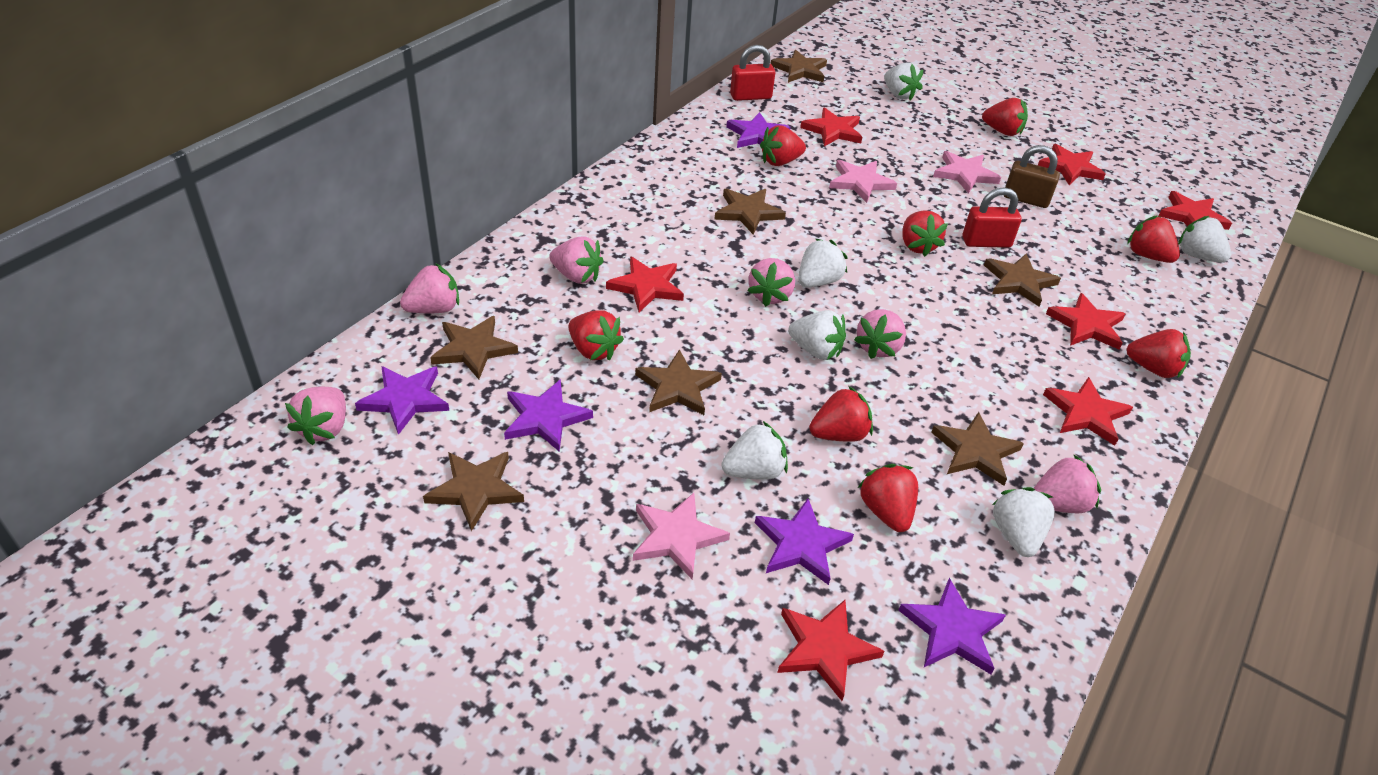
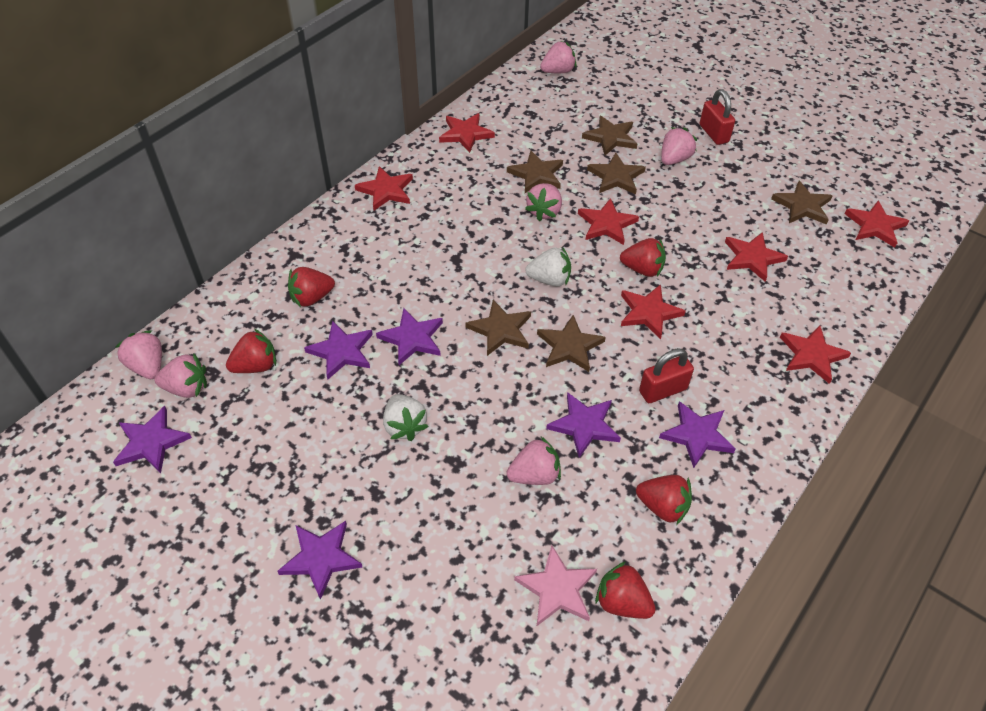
brown padlock: [1004,145,1060,208] = 1 -> none = 0
brown star: [423,452,524,531] [430,316,518,379] [635,349,722,415] [714,189,786,235] [771,50,827,83] [931,412,1024,486] [984,254,1061,307] = 7 -> [466,300,531,356] [507,150,563,193] [537,315,606,372] [582,116,637,155] [587,153,646,194] [771,181,833,225] = 6
pink star: [633,493,730,580] [829,160,897,203] [933,151,1001,194] = 3 -> [514,545,597,626] = 1
purple star: [355,366,449,435] [504,379,593,452] [726,112,790,148] [755,498,854,585] [898,578,1006,674] = 5 -> [113,406,192,473] [278,521,362,600] [304,320,373,379] [376,308,443,365] [546,392,621,458] [659,401,736,468] = 6
red strawberry: [568,310,624,361] [760,125,806,166] [809,386,873,442] [858,464,918,532] [902,210,948,257] [982,98,1028,136] [1126,329,1191,378] [1127,215,1180,263] = 8 -> [226,329,276,373] [288,267,335,307] [595,561,656,619] [620,238,666,277] [636,475,692,525] = 5
white strawberry: [722,421,788,480] [788,310,846,360] [798,239,848,287] [884,62,923,101] [992,487,1055,557] [1178,216,1231,263] = 6 -> [383,394,429,441] [525,247,571,287] = 2

